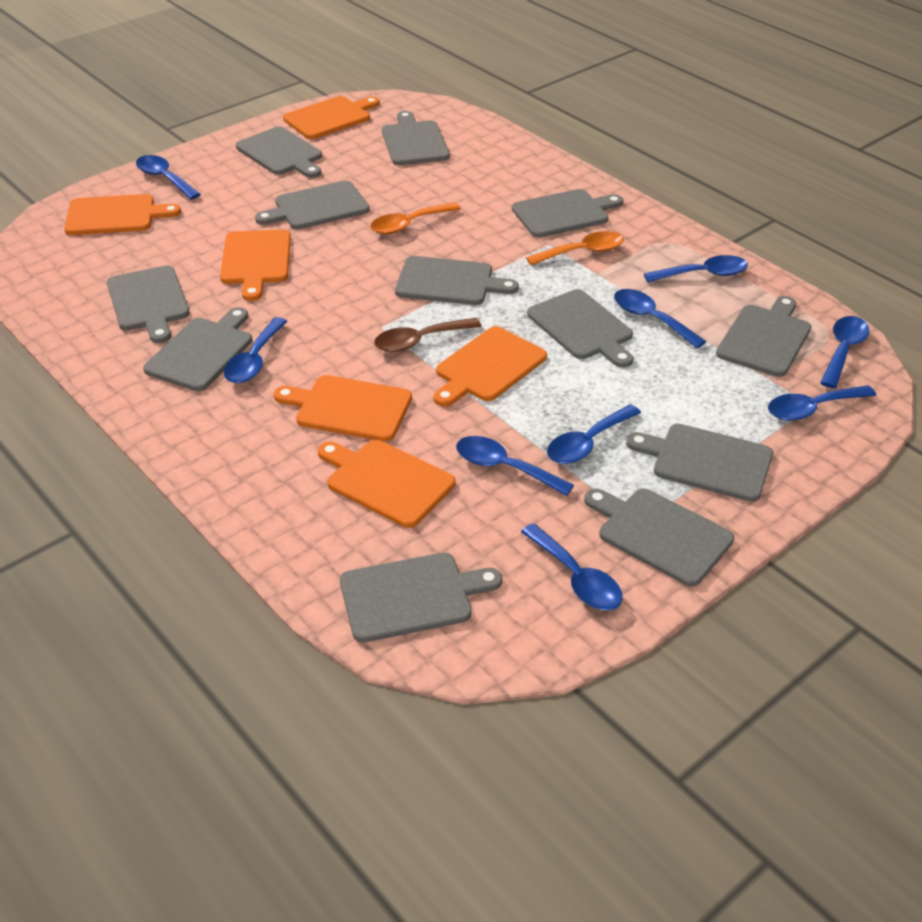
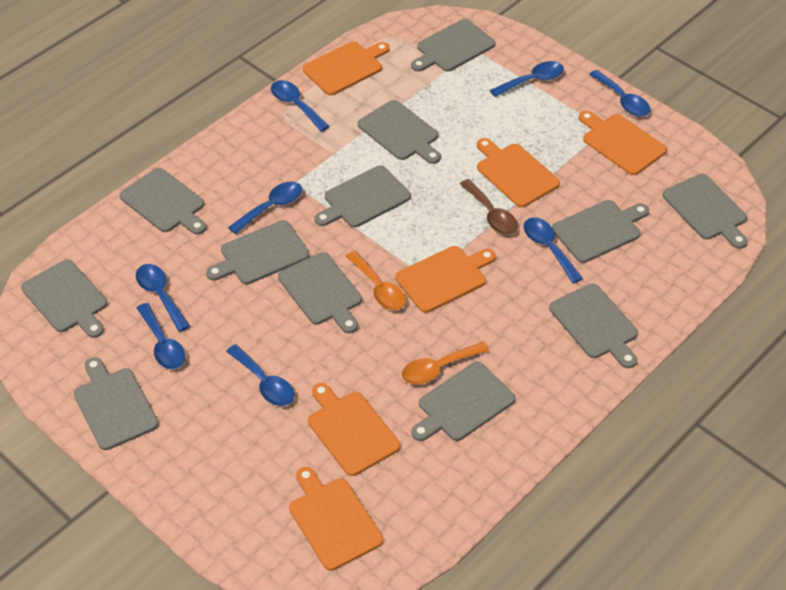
blue spoon: [136,155,201,200] [224,317,287,383] [456,436,574,496] [521,524,623,610] [547,404,641,464] [614,289,706,348] [644,255,748,283] [768,385,876,421] [820,316,869,388] = 9 -> [136,264,190,332] [137,303,185,369] [226,344,294,406] [228,181,302,234] [271,80,330,132] [490,61,564,97] [524,218,583,284] [589,70,650,117] = 8

